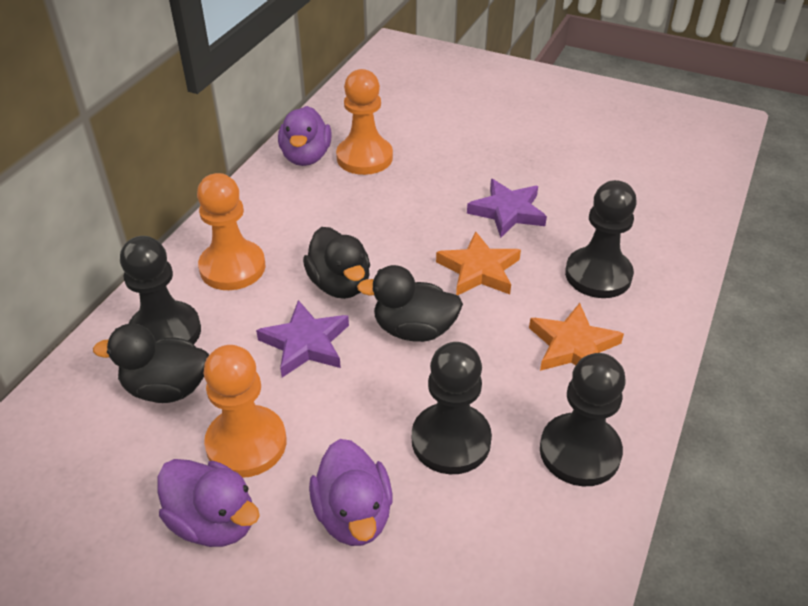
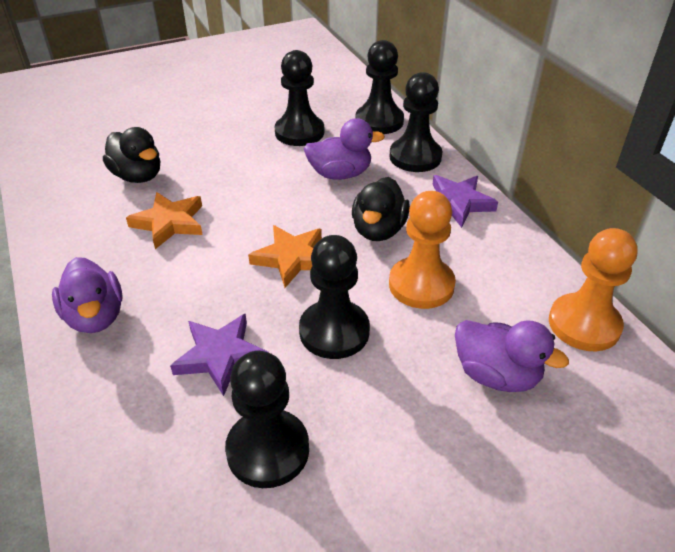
black duck: [93,324,209,403] [303,227,370,299] [357,265,463,342] = 3 -> [103,127,160,183] [352,177,410,241] = 2
black pawn: [120,236,201,344] [412,342,492,474] [540,353,626,486] [565,180,637,298] = 4 -> [225,351,309,488] [274,50,324,146] [299,235,370,359] [356,40,404,134] [389,72,443,172] = 5
orange pawn: [197,173,265,290] [204,345,286,478] [336,69,393,175] = 3 -> [389,191,456,309] [549,228,638,351] = 2

